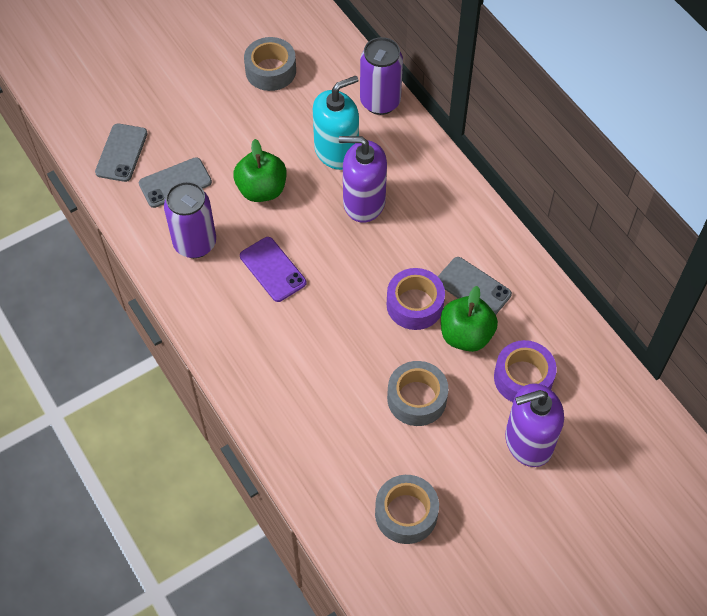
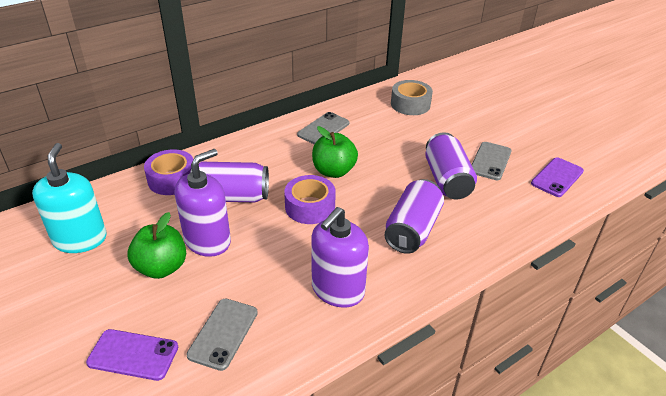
grey tape: [244,37,296,91] [375,475,439,544] [387,361,449,426] = 3 -> [391,80,433,115] = 1
purple can: [164,181,216,258] [360,37,403,115] = 2 -> [190,162,269,202] [385,179,444,254] [425,132,477,199] = 3
purple phone: [240,237,306,302] = 1 -> [86,329,178,381] [531,157,584,197] = 2

